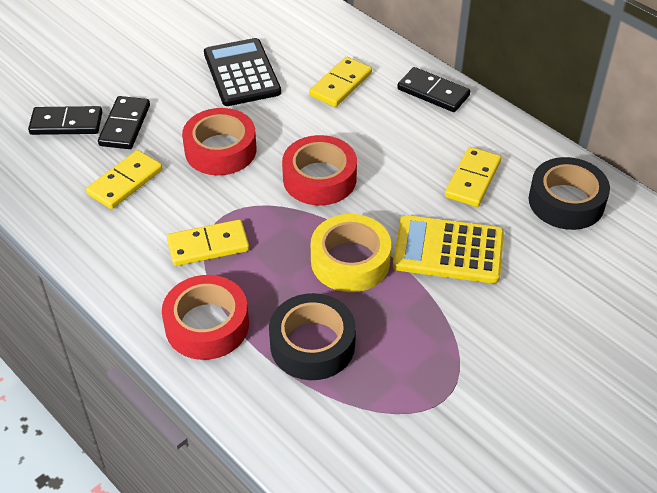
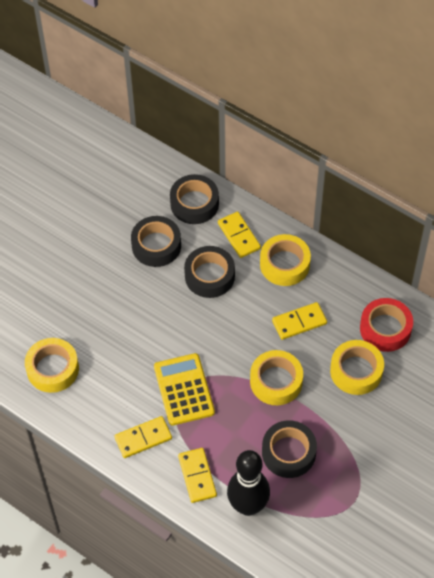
black bowling pin: none = 0 -> [227,450,270,516] = 1
black calculator: [204,38,281,106] = 1 -> none = 0
black domino: [28,106,102,135] [98,96,150,149] [397,67,470,112] = 3 -> none = 0
black tape: [269,293,356,380] [529,157,610,230] = 2 -> [131,216,181,267] [170,174,219,224] [184,246,235,298] [262,421,317,478] = 4
red tape: [162,275,249,360] [182,108,257,175] [282,135,357,205] = 3 -> [360,298,413,352] = 1
yellow tape: [311,214,391,292] = 1 -> [25,338,79,393] [250,350,303,405] [260,234,311,286] [330,340,384,395] = 4

